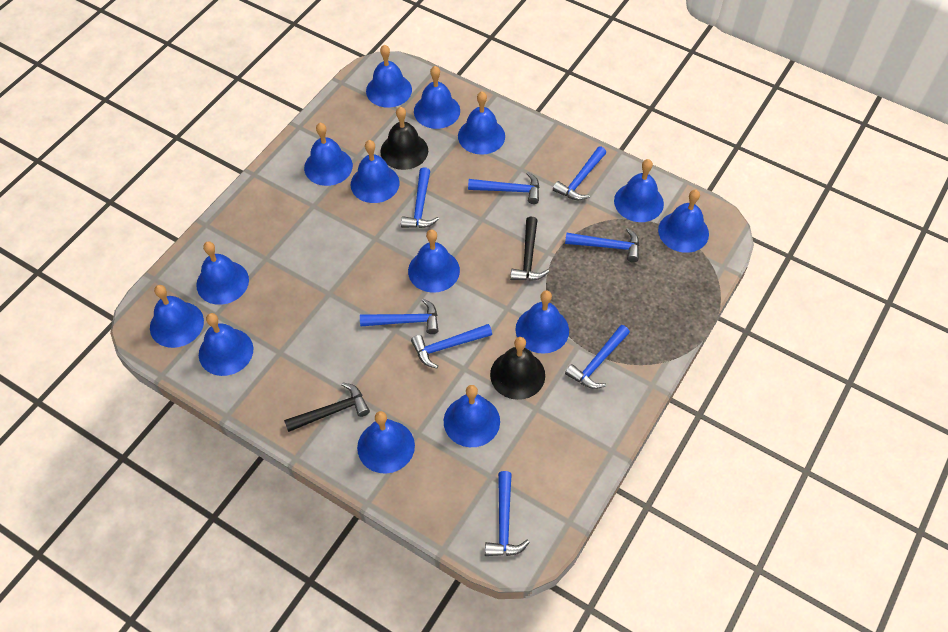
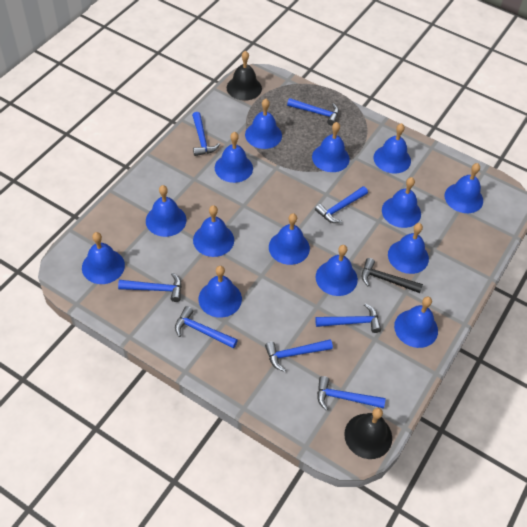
black hammer: [284,382,370,432] [510,217,549,281] = 2 -> [362,258,423,293] = 1

